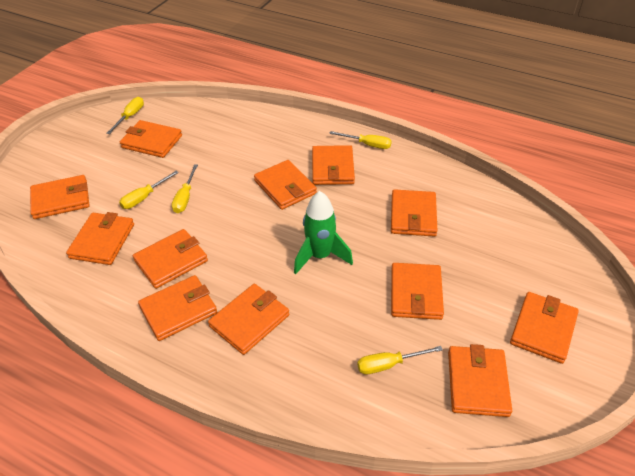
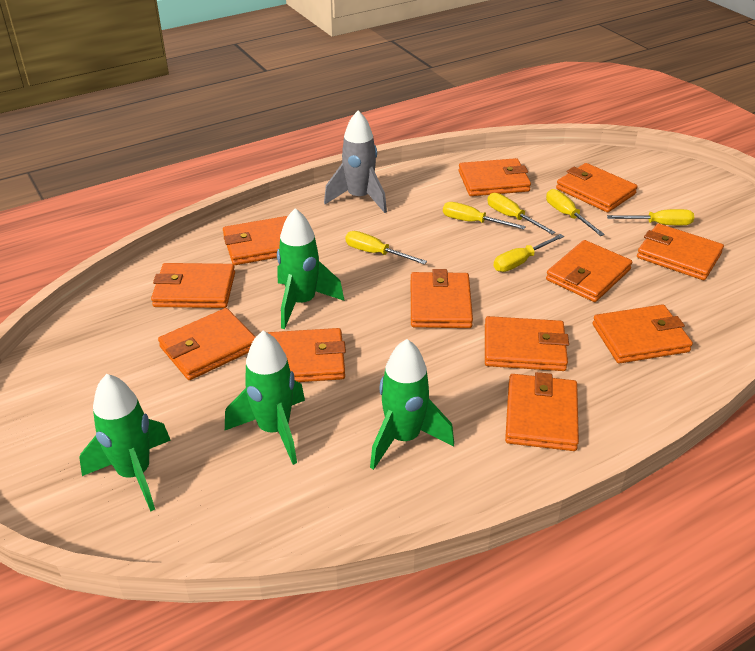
green rocket: [294,191,353,274] = 1 -> [79,374,171,512] [225,331,305,465] [277,208,344,329] [370,339,454,470] = 4
grey rocket: none = 0 -> [324,110,387,213] = 1
yellow screwdriver: [106,97,144,134] [119,171,179,209] [172,164,198,213] [329,131,392,149] [357,346,443,374] = 5 -> [346,231,427,264] [443,202,526,229] [487,193,556,234] [494,234,564,272] [546,189,605,236] [607,209,694,225] = 6

